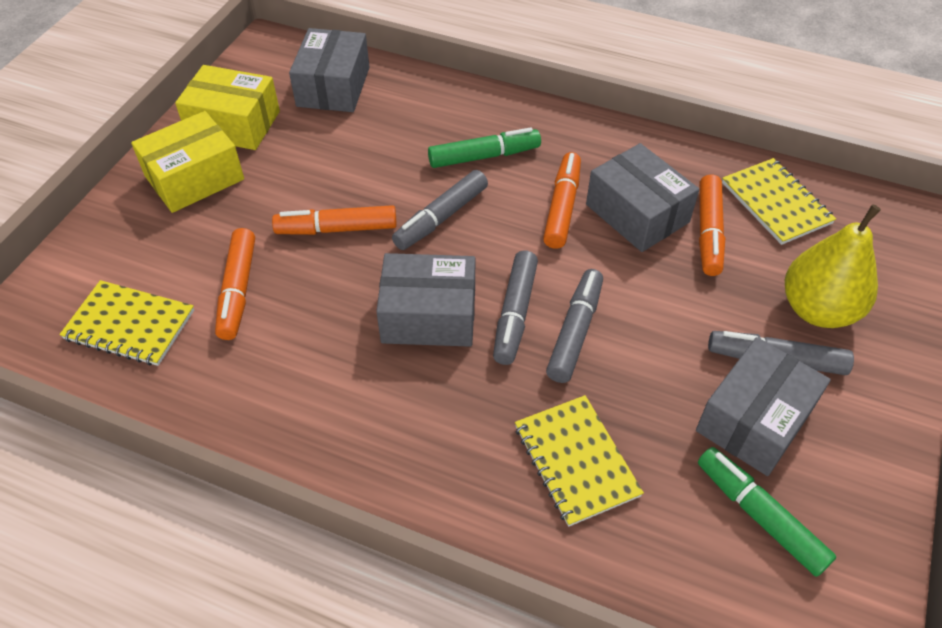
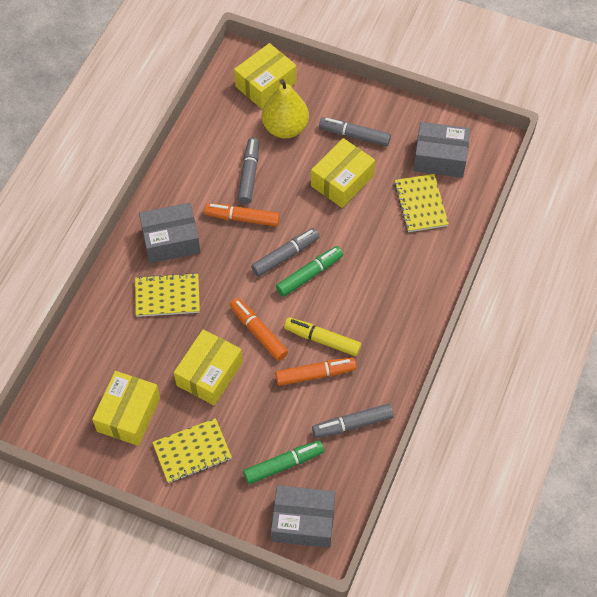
grey box: [289,28,370,112] [376,253,475,347] [586,143,699,252] [696,337,831,476] = 4 -> [139,203,201,263] [271,485,335,548] [413,122,470,178] = 3
orange marker: [215,228,255,340] [272,205,397,235] [543,152,581,249] [699,175,725,276] = 4 -> [204,203,280,226] [230,298,288,361] [275,358,356,386] = 3
yellow box: [131,111,244,213] [175,65,280,150] = 2 -> [92,371,160,446] [174,329,243,406] [234,43,296,109] [311,138,375,208] = 4
yellow marker: none = 0 -> [284,317,361,356] = 1

